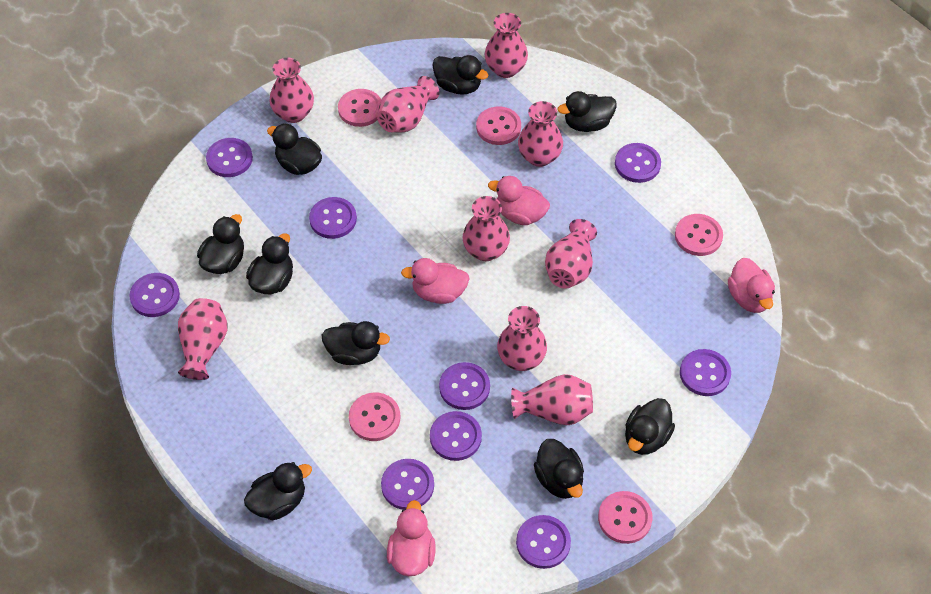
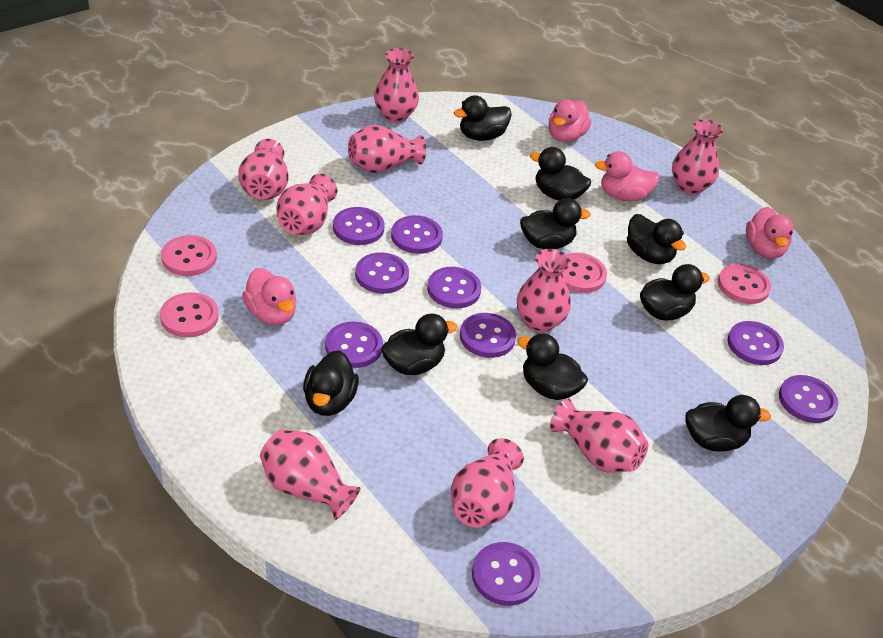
pink button: [338,89,381,127] [349,392,400,441] [476,106,521,145] [598,491,653,544] [675,214,723,256] = 5 -> [160,292,219,337] [161,235,217,276] [562,253,607,293] [718,264,771,304] = 4

